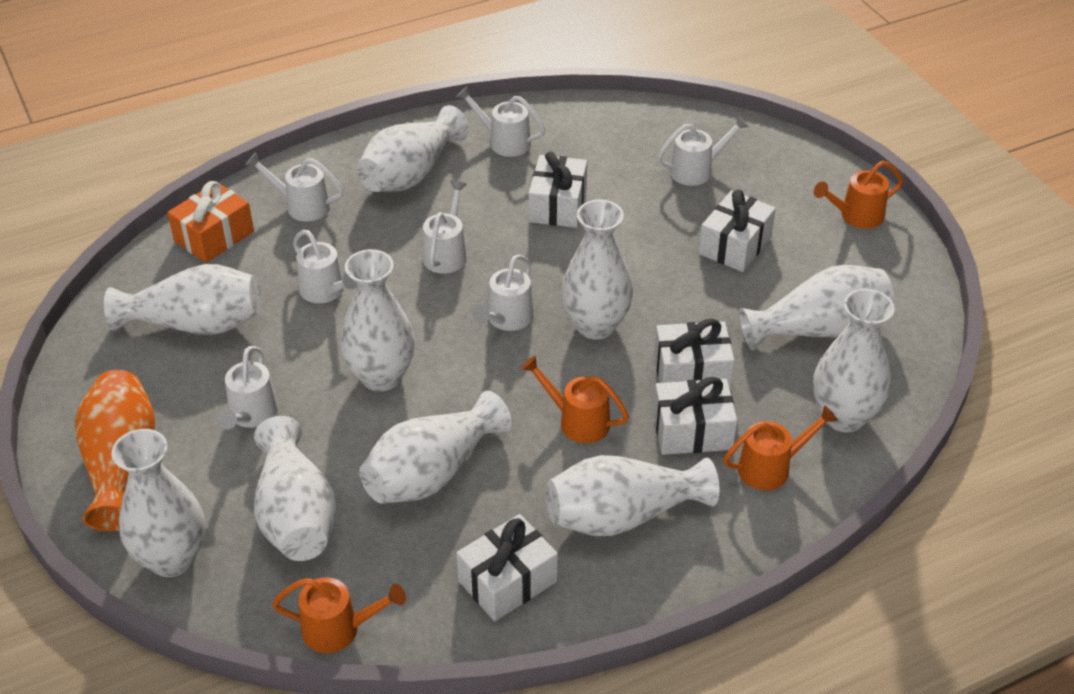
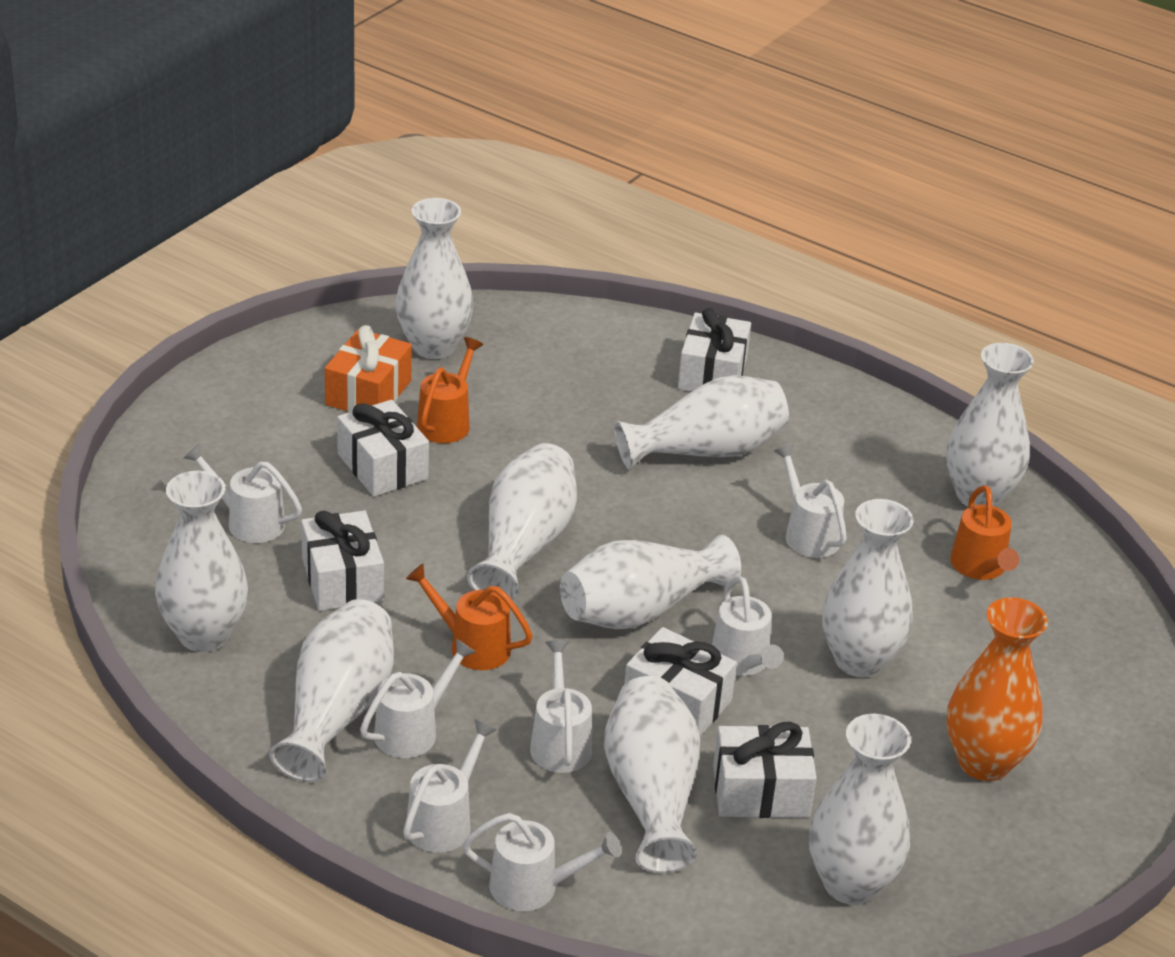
orange watering can: [272,577,406,653] [521,356,629,443] [723,405,838,490] [814,161,903,229] = 4 -> [406,564,533,670] [417,337,483,443] [950,485,1019,580] = 3

